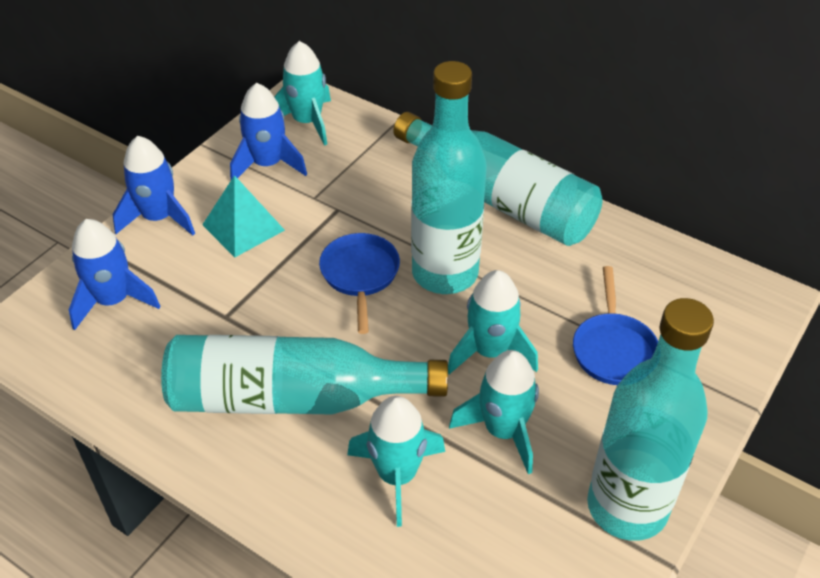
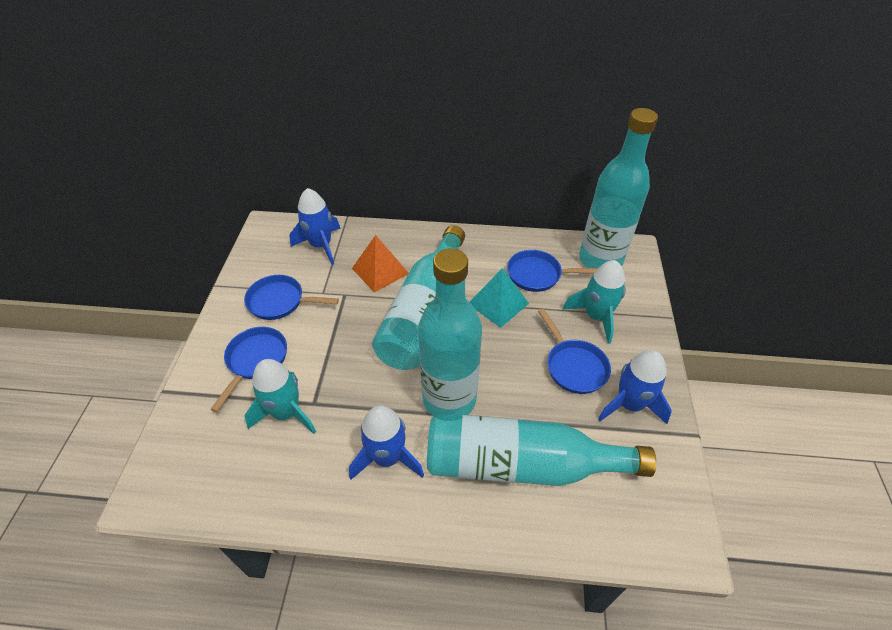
blue pan: [319,233,400,334] [573,266,658,385] = 2 -> [210,327,287,412] [244,275,339,320] [507,250,598,292] [538,309,611,394] = 4
orange pyramid: none = 0 -> [352,235,409,293] = 1
turquoise rocket: [274,41,331,146] [347,396,445,527] [448,270,538,374] [449,350,539,474] = 4 -> [244,359,316,434] [562,260,626,344] = 2

